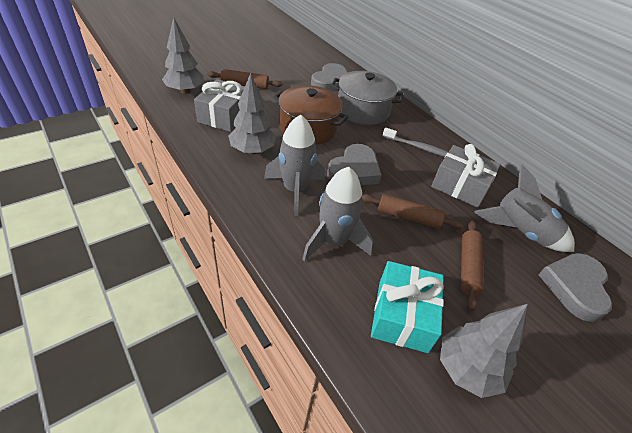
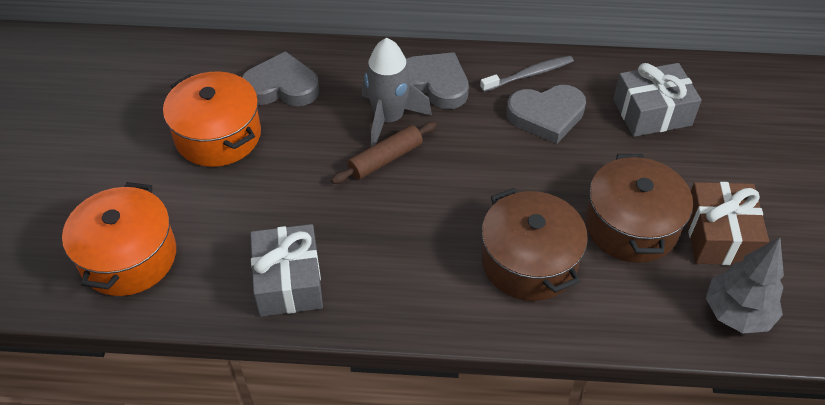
brown gift: none = 0 -> [687,182,769,265] = 1
brown pot: [274,85,348,145] = 1 -> [482,188,588,301] [585,154,693,263] = 2
brown rolling pin: [207,69,282,89] [362,194,463,229] [461,221,484,311] = 3 -> [331,122,437,184] = 1
grey pot: [331,71,404,125] = 1 -> none = 0
grey rocket: [264,114,325,216] [302,167,373,262] [474,164,575,252] = 3 -> [362,38,432,147] = 1
grey tree: [162,17,204,94] [228,73,276,154] [440,304,528,398] = 3 -> [706,237,784,333] = 1
orange pot: none = 0 -> [62,182,176,296] [163,72,261,167] = 2
turquoise gift: [371,261,444,353] = 1 -> none = 0

